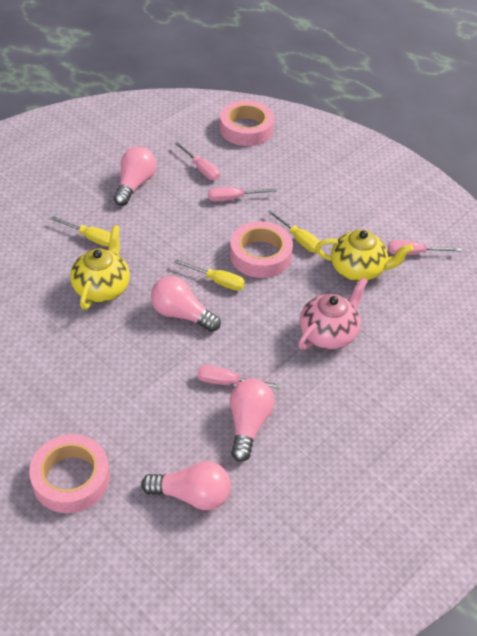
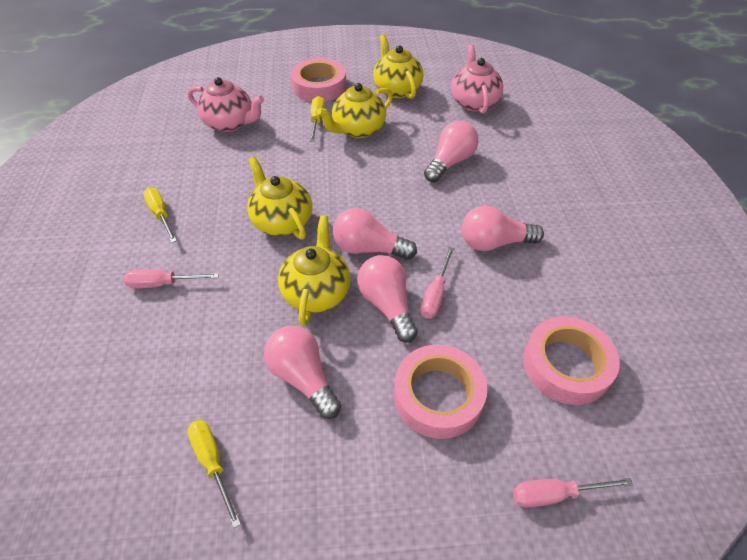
pink light bulb: [113,147,156,206] [141,461,231,510] [151,276,221,332] [230,379,275,462] = 4 -> [264,326,341,419] [333,208,417,260] [357,255,418,343] [424,121,479,182] [462,206,544,251] = 5
pink screwdriver: [175,142,220,180] [197,365,281,389] [208,187,277,201] [388,240,461,255] = 4 -> [124,269,219,288] [420,247,454,319] [513,478,633,508] = 3
pink teapot: [298,277,368,350] = 1 -> [188,77,264,132] [451,45,503,114] = 2
yellow teapot: [70,225,130,310] [316,230,413,281] = 2 -> [247,156,312,240] [278,215,351,326] [317,83,393,138] [373,35,424,99] = 4

